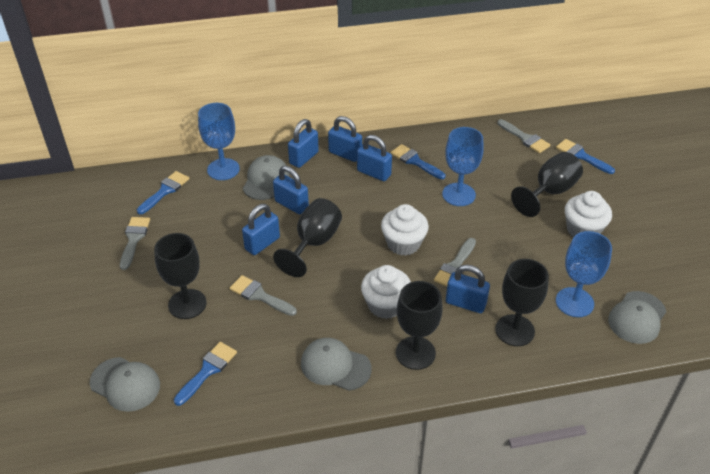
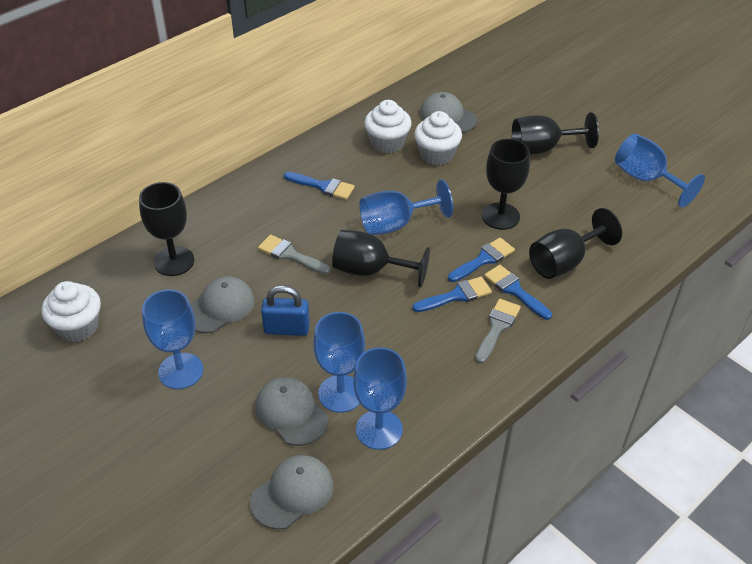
blue goblet: [198,103,240,180] [442,127,484,206] [556,231,612,317] = 3 -> [142,289,203,389] [313,312,365,413] [353,347,407,450] [360,180,453,235] [615,134,705,207] = 5
blue padlock: [242,204,280,255] [273,166,309,214] [288,119,319,168] [328,116,362,162] [357,135,392,181] [446,265,490,313] = 6 -> [261,285,310,336] = 1
grey brush: [120,217,150,270] [230,275,297,316] [434,238,476,287] [497,119,551,153] = 4 -> [258,235,330,275] [475,299,521,364] = 2

